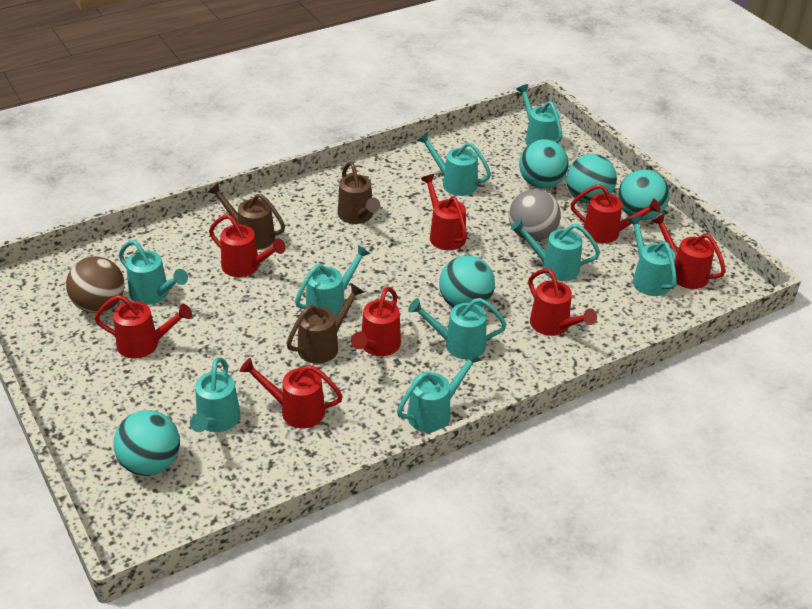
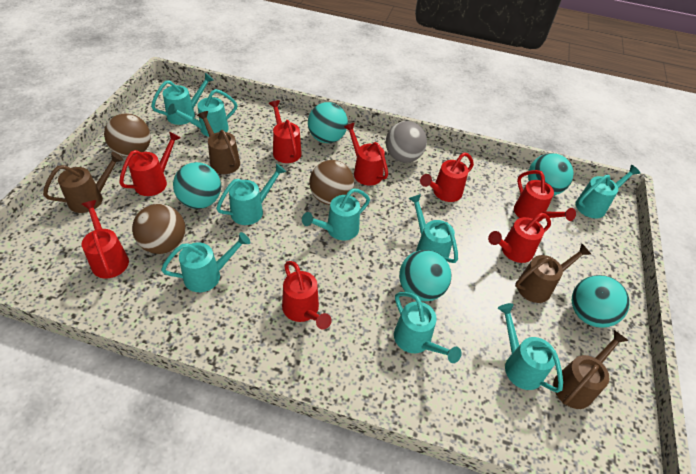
brown ball: [66,256,125,313] = 1 -> [104,114,151,157] [132,204,186,254] [309,160,354,205] = 3
brown watering can: [208,183,285,250] [286,283,364,364] [338,162,380,224] = 3 -> [43,152,123,213] [197,111,240,174] [515,244,592,303] [553,330,629,409] = 4

